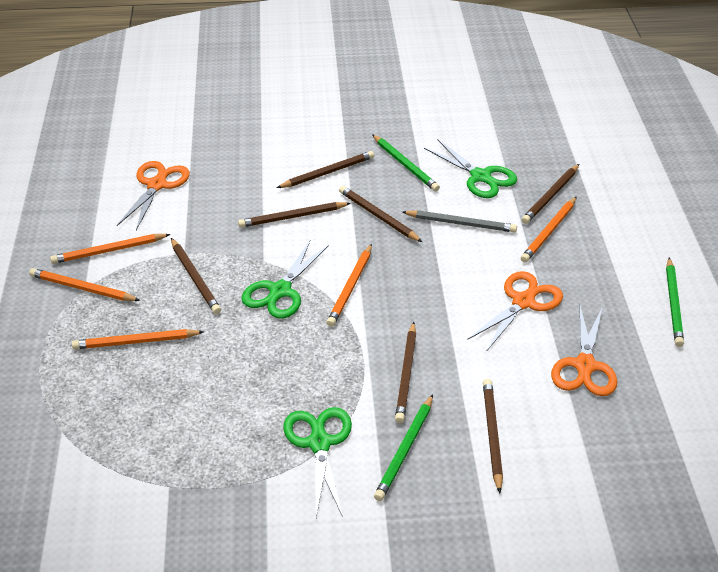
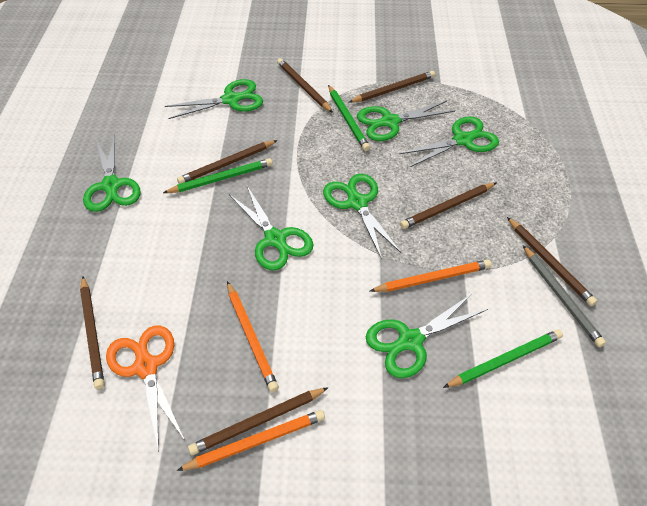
green scissors: [242,239,329,319] [283,407,352,518] [424,139,517,198] = 3 -> [83,134,141,212] [165,79,263,119] [229,186,314,271] [323,174,401,259] [357,101,455,141] [366,293,488,378] [399,117,499,168] = 7
orange pencil: [29,268,140,301] [50,234,171,264] [72,329,204,349] [327,244,372,327] [521,197,577,262] = 5 -> [177,410,325,471] [227,281,279,392] [370,260,491,292] = 3
orange scissors: [117,161,190,230] [467,271,563,352] [551,306,618,396] = 3 -> [106,325,184,452] = 1

